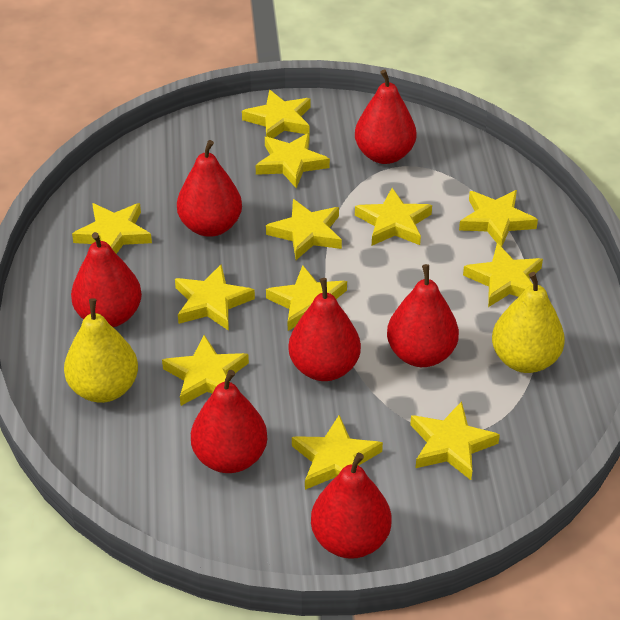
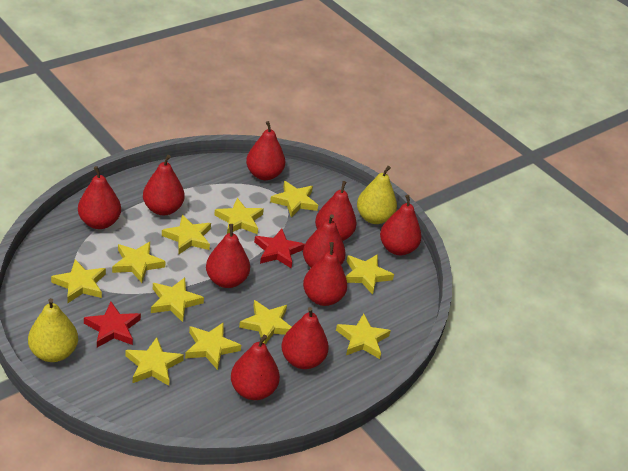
red pear: [71,232,142,327] [177,140,242,237] [191,370,267,473] [288,278,361,381] [311,453,391,559] [355,70,416,164] [387,264,459,367] = 7 -> [78,166,121,229] [143,155,185,215] [206,224,250,288] [231,335,280,400] [246,121,285,180] [281,307,329,369] [303,214,346,268] [303,242,347,306] [315,181,357,241] [380,195,421,255] = 10
red star: none = 0 -> [84,302,141,347] [254,229,305,268] = 2
yellow star: [72,203,152,254] [162,335,249,406] [175,264,255,331] [242,90,311,138] [256,133,330,188] [266,199,342,260] [266,265,347,331] [292,415,383,490] [355,188,432,246] [410,401,500,480] [459,190,538,247] [463,243,543,307] = 12 -> [51,259,106,303] [112,242,166,283] [126,337,184,386] [151,277,204,322] [162,215,211,254] [185,322,241,370] [214,198,264,234] [239,300,291,344] [270,181,318,217] [336,314,391,359] [346,254,394,295] = 11

